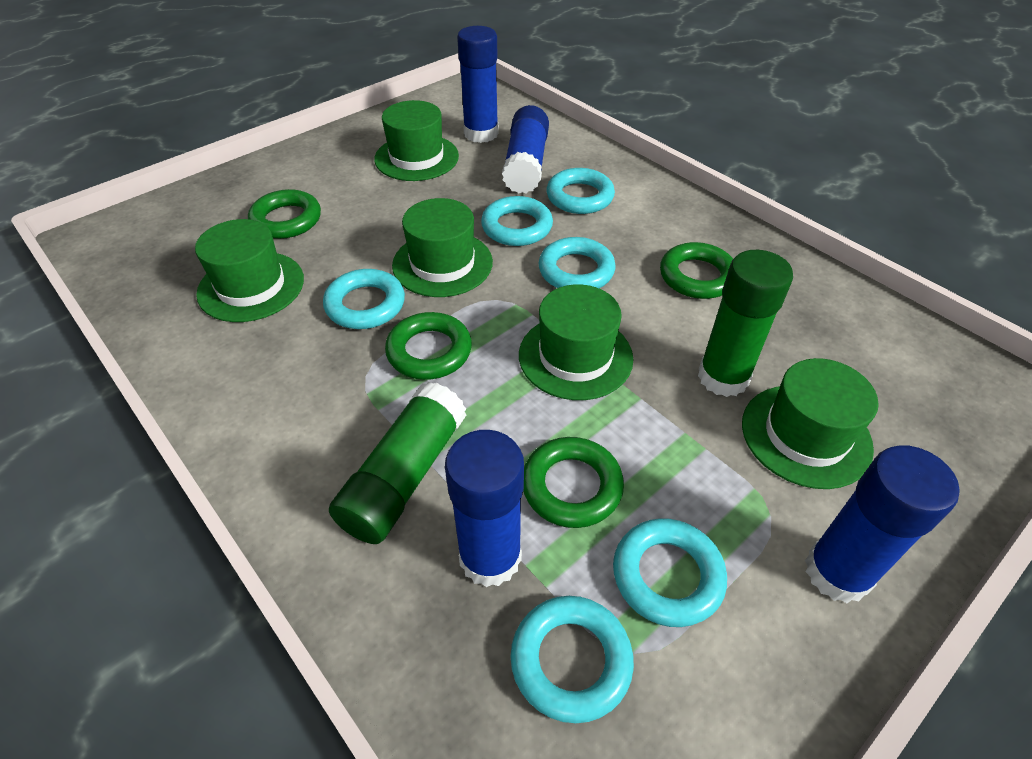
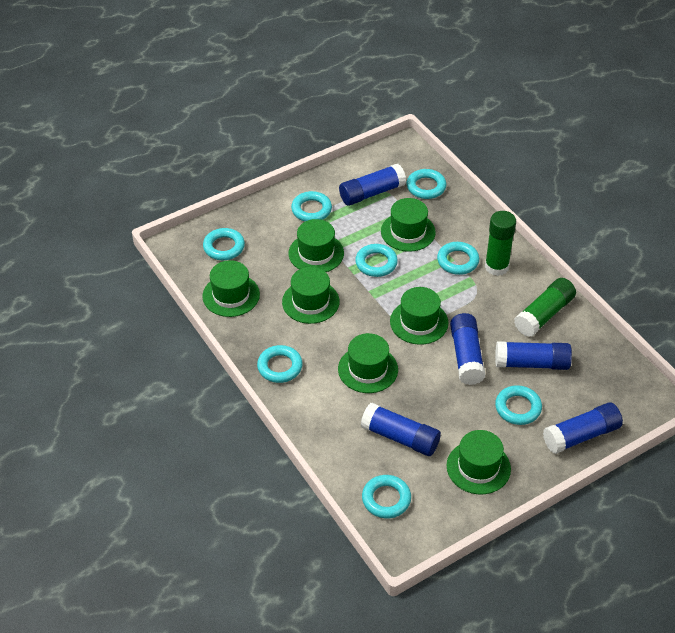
blue glue stick: [445,430,524,587] [457,26,499,143] [502,105,549,194] [805,445,960,603] = 4 -> [339,164,406,206] [360,403,441,456] [450,313,485,385] [495,341,572,370] [543,402,623,454] = 5
green hat: [195,219,304,322] [374,100,459,181] [392,198,493,297] [519,284,633,400] [742,358,879,489] = 5 -> [202,260,260,317] [282,267,340,324] [289,219,344,272] [338,333,398,393] [381,198,436,252] [390,287,448,345] [446,430,511,494] = 7
green ring: [248,189,321,239] [385,312,472,380] [523,437,624,528] [660,242,733,299] = 4 -> none = 0
turquoise ring: [323,269,405,329] [481,196,553,246] [511,596,634,723] [539,237,616,288] [546,168,615,214] [613,518,727,627] = 6 -> [203,228,245,260] [257,345,303,383] [291,191,332,221] [355,244,398,277] [362,475,411,518] [407,169,446,199] [437,242,479,275] [495,385,542,425] = 8

